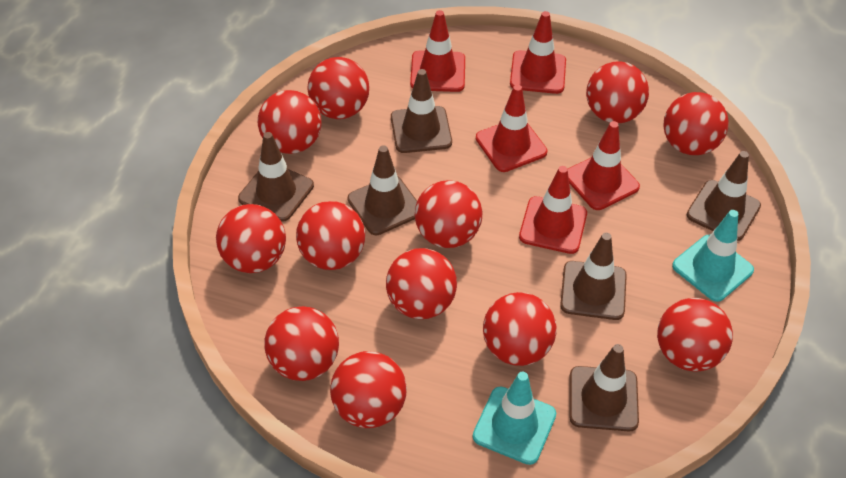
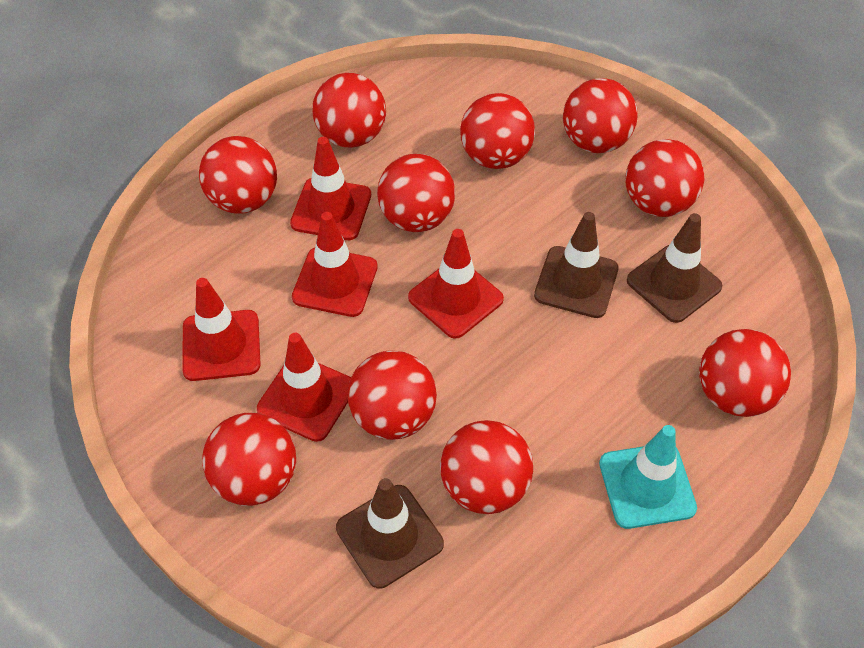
brown traffic cone: [238,132,314,222] [348,145,417,235] [391,69,452,153] [560,233,627,320] [569,344,639,432] [687,151,761,241] = 6 -> [336,478,444,589] [534,212,619,318] [627,213,722,323] = 3
red ball: [216,204,286,273] [258,90,322,154] [265,306,339,381] [296,201,365,270] [308,57,369,119] [330,351,407,428] [386,248,457,319] [415,180,482,248] [483,292,557,366] [586,61,649,123] [657,298,733,371] [663,92,729,155] = 12 -> [199,136,277,214] [203,413,296,506] [312,73,386,148] [348,350,437,440] [377,154,455,232] [440,420,533,514] [460,93,535,169] [563,78,638,153] [626,139,704,217] [699,329,791,417] = 10
turquoise traffic cone: [473,372,556,465] [672,210,754,302] = 2 -> [599,425,697,529] = 1

